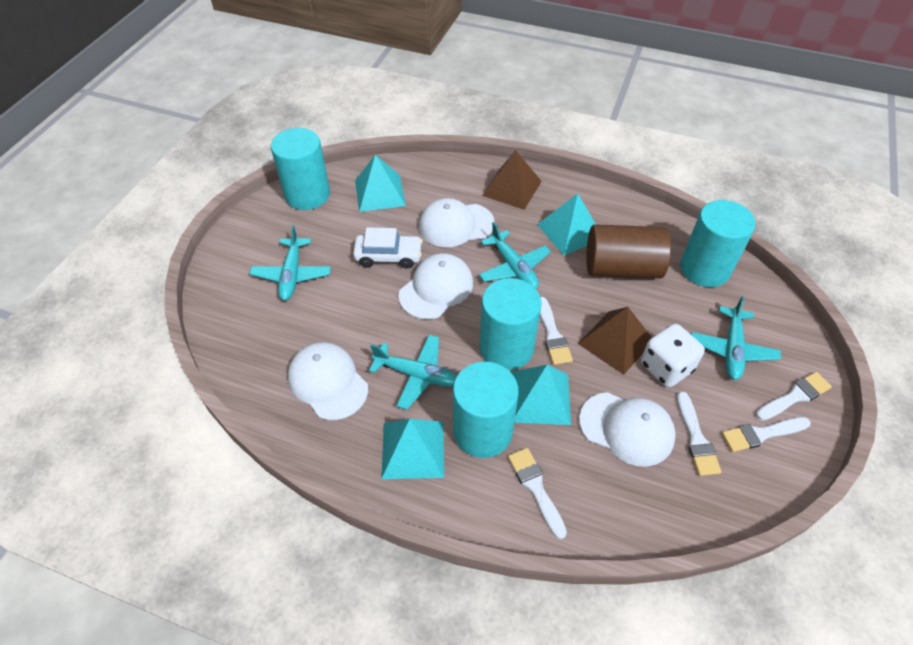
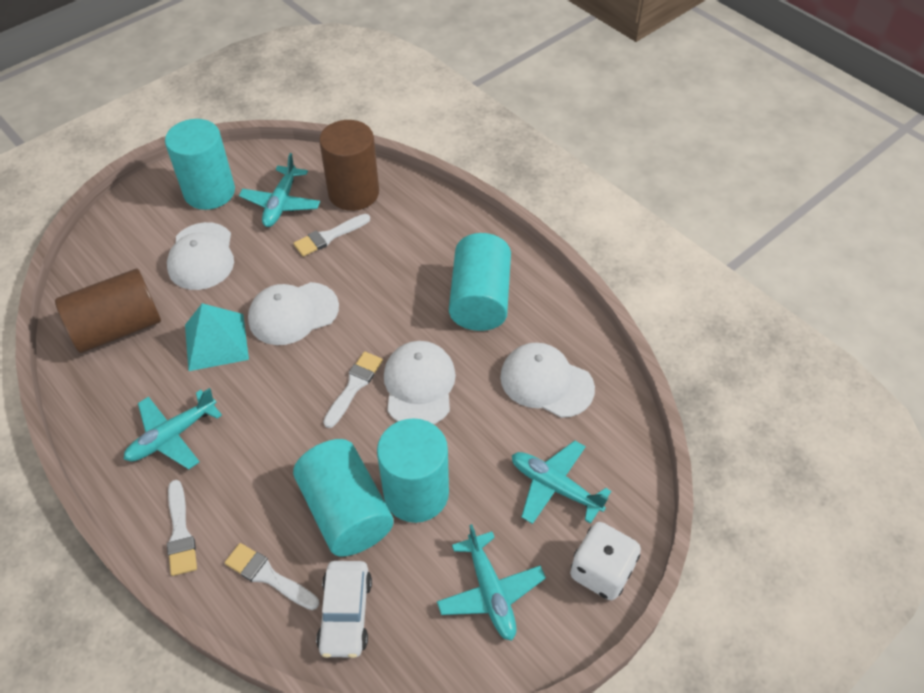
brown cylinder: [586,224,671,278] = 1 -> [55,269,161,353] [319,120,379,211] = 2
brown pyramid: [482,150,542,210] [578,307,652,375] = 2 -> none = 0
turquoise pyramid: [355,155,406,212] [381,419,444,479] [511,365,571,425] [537,193,595,255] = 4 -> [185,303,249,371] = 1
white brush: [508,448,567,539] [540,297,573,365] [677,392,722,476] [722,417,811,452] [756,372,832,421] = 5 -> [167,480,197,576] [225,543,319,610] [293,214,370,256] [323,351,383,428] = 4

